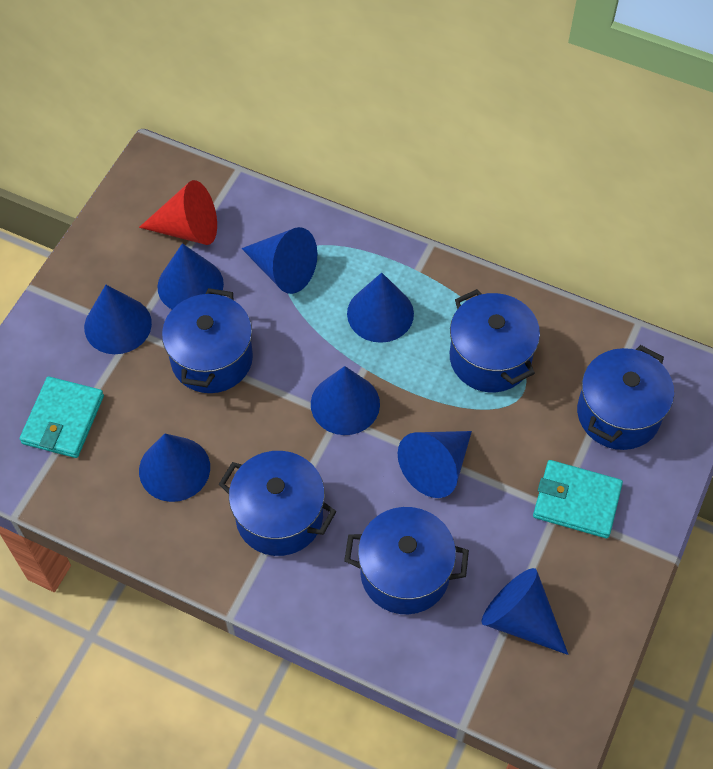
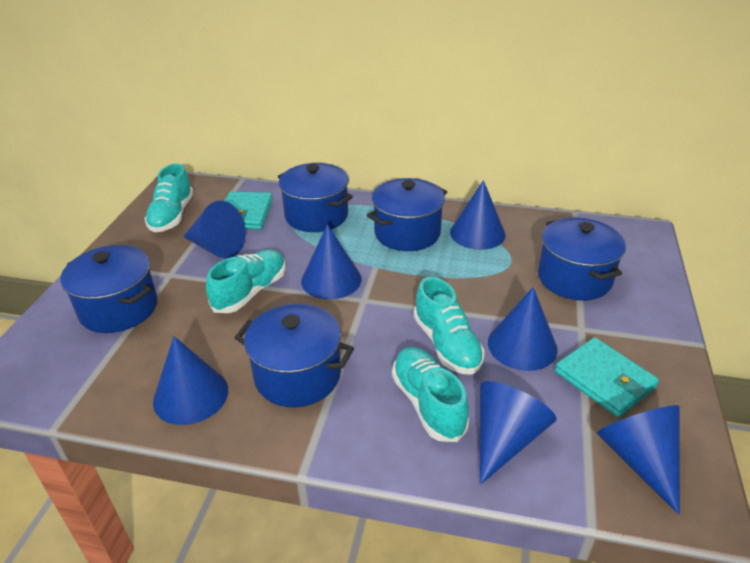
blue cone: [84,285,152,354] [139,434,210,502] [157,243,224,309] [242,227,317,294] [311,366,380,435] [347,273,414,343] [398,431,472,498] [482,568,568,655] = 8 -> [153,336,228,425] [183,201,246,259] [301,224,361,300] [450,180,506,250] [480,381,557,485] [488,287,557,371] [597,405,680,515] = 7
red cone: [139,180,217,245] = 1 -> none = 0
turquoise shoe: none = 0 -> [144,164,194,233] [206,249,286,313] [392,347,469,442] [413,277,485,375] = 4

